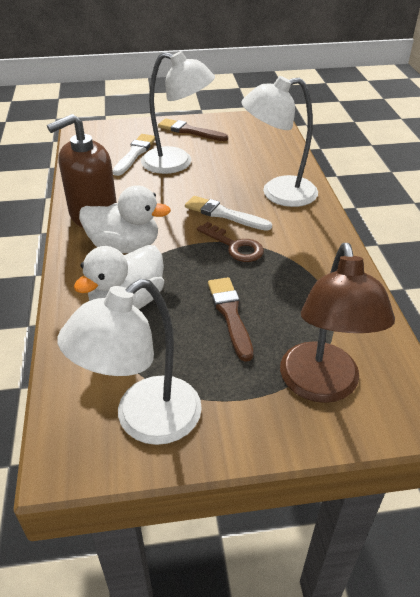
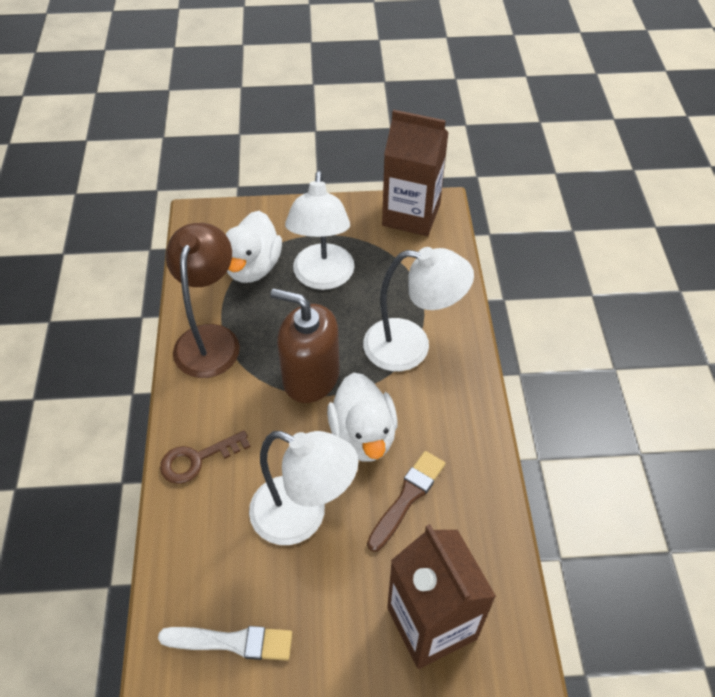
brown brush: [158,118,228,141] [208,277,253,362] = 2 -> [367,451,445,552] = 1
brown carton: none = 0 -> [382,110,449,236] [387,524,496,669] = 2
white brush: [113,134,155,176] [185,196,272,231] = 2 -> [158,626,292,661] = 1

